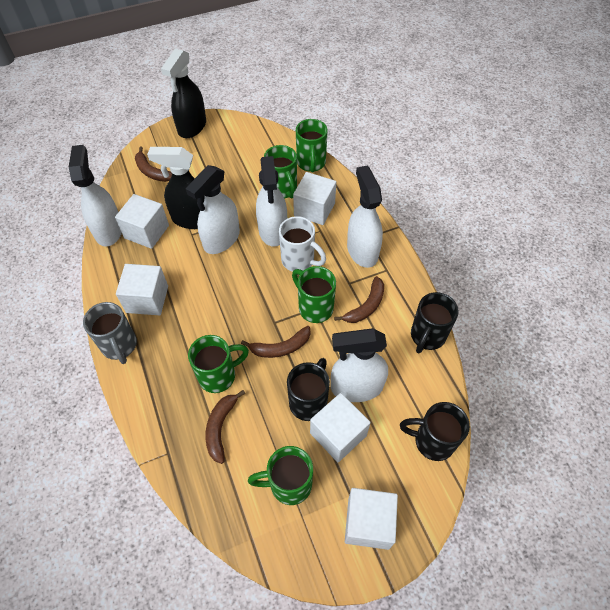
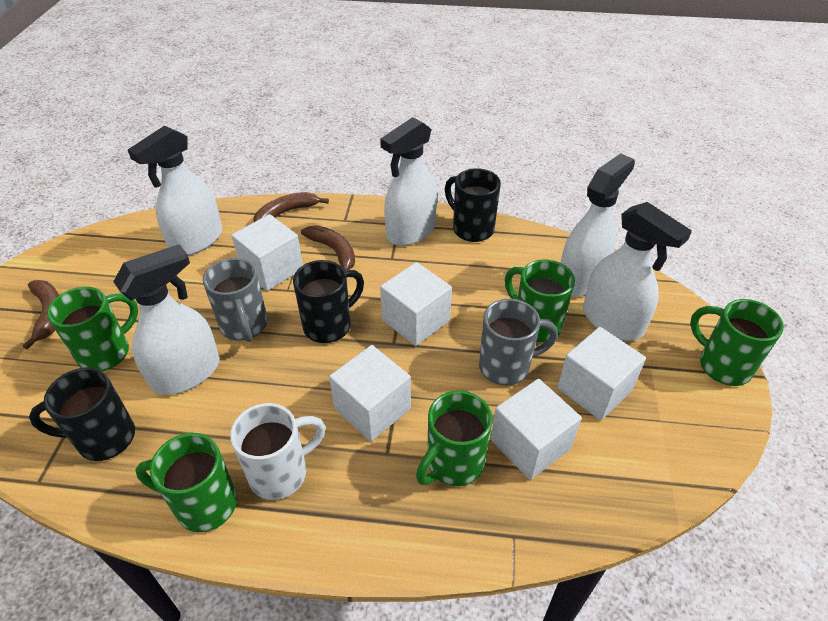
black spray bottle: [147,147,204,229] [161,49,206,138] = 2 -> none = 0
brown banana: [135,147,172,182] [205,390,245,464] [241,326,311,358] [334,276,384,323] = 4 -> [23,280,59,350] [253,192,329,222] [301,225,355,270] = 3
grey mug: [83,302,137,364] = 1 -> [203,258,268,342] [479,299,558,386] = 2

